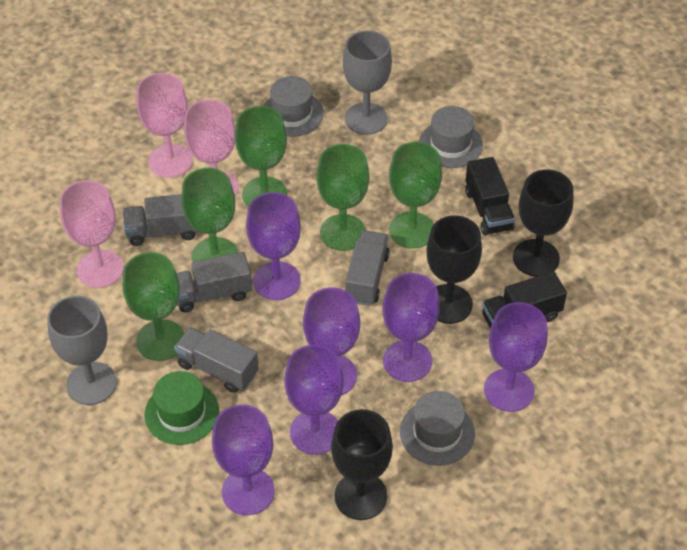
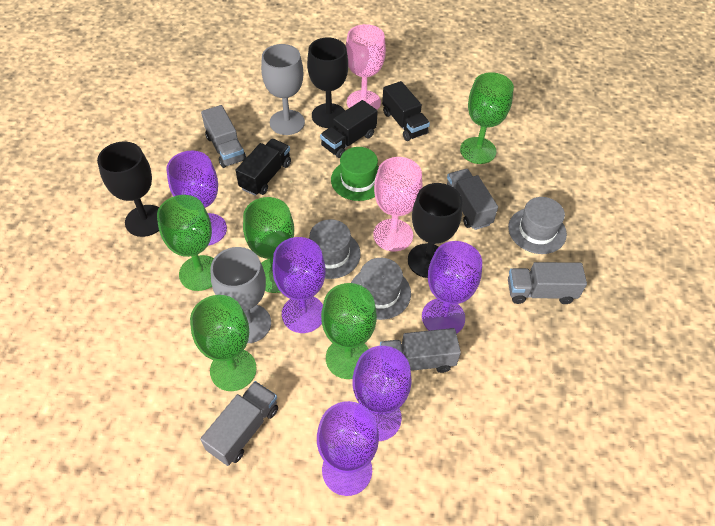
black truck: [465,157,515,235] [482,271,567,328] = 2 -> [236,139,291,196] [320,100,378,158] [382,81,430,141] = 3
grey truck: [123,194,199,246] [174,327,259,393] [177,252,252,312] [345,230,390,306] = 4 -> [200,381,278,466] [201,105,246,168] [380,328,461,373] [447,169,498,230] [508,262,587,304] = 5
pink goblet: [60,180,124,288] [137,73,193,178] [184,99,239,196] = 3 -> [346,24,386,110] [373,157,422,251] = 2
purple goblet: [212,405,275,515] [246,192,301,300] [284,345,344,455] [303,287,360,395] [383,273,440,382] [484,302,548,412] = 6 -> [166,150,227,246] [272,237,326,333] [317,401,379,496] [352,346,412,441] [422,241,482,334] = 5

